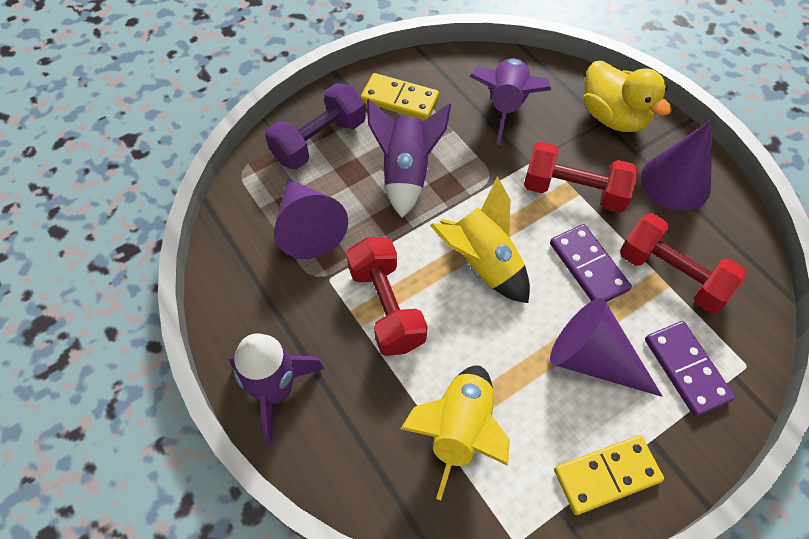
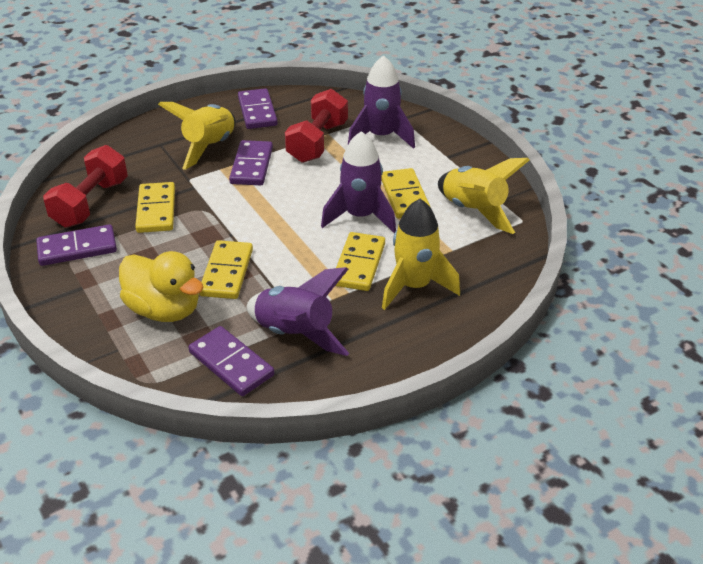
purple cone: [274,178,348,259] [550,298,663,397] [641,120,712,211] = 3 -> none = 0
purple domino: [550,224,632,302] [645,321,735,417] = 2 -> [36,224,117,266] [188,326,274,396] [229,140,273,185] [238,88,278,129] = 4
purple dumbbell: [265,83,366,169] = 1 -> none = 0
red dumbbell: [346,237,428,356] [524,141,638,213] [620,213,746,314] = 3 -> [43,145,128,228] [285,89,348,163] = 2
yellow domino: [361,73,439,120] [554,435,664,515] = 2 -> [135,182,175,233] [199,240,253,299] [335,232,385,291] [381,168,431,218] = 4
yellow rocket: [401,366,510,501] [430,176,530,303] = 2 -> [158,102,236,170] [382,199,460,310] [438,158,529,234] = 3

